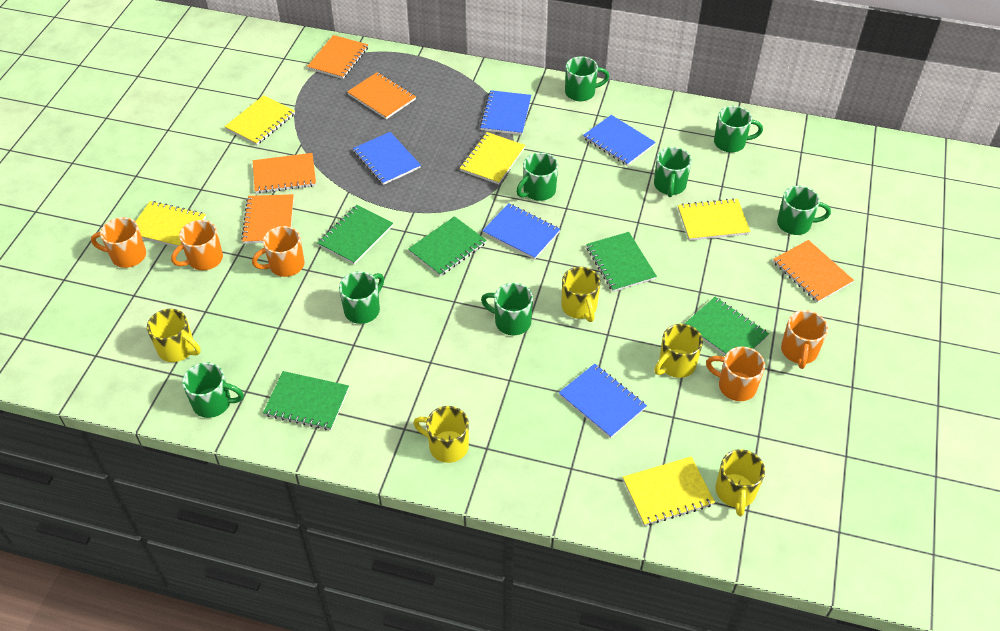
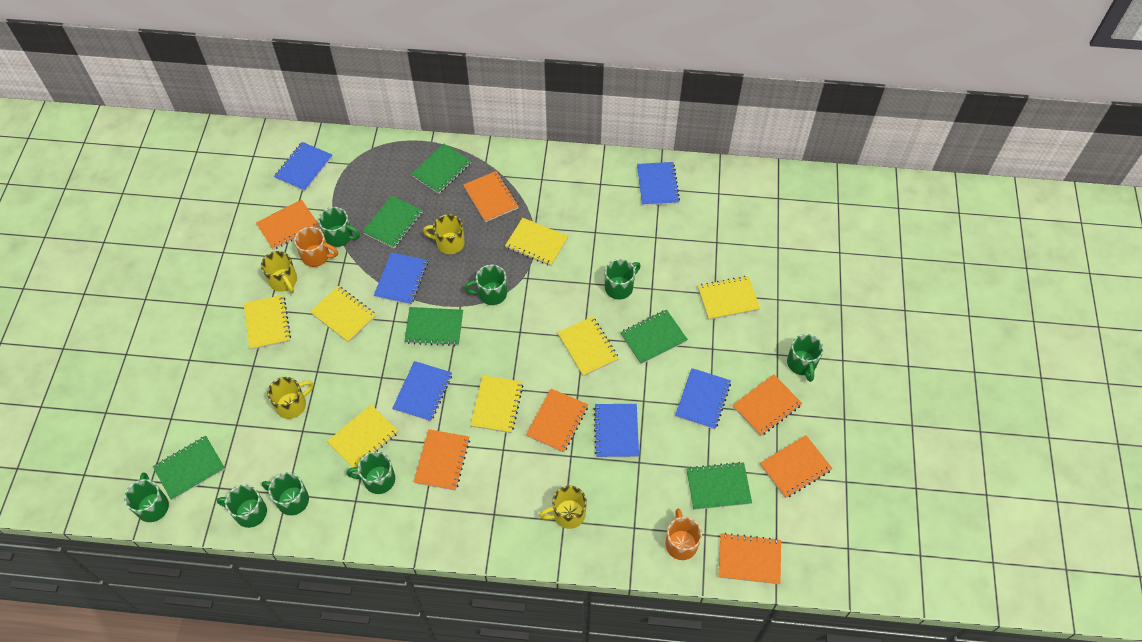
blue notebook: [353,132,421,185] [480,90,531,135] [482,203,560,260] [559,364,647,438] [583,115,656,166] = 5 -> [274,142,332,191] [374,252,428,305] [392,361,452,421] [594,404,639,458] [637,162,680,206] [675,368,731,429] = 6
green notebook: [263,371,349,430] [317,205,393,264] [408,216,487,276] [586,232,657,292] [684,297,769,355] = 5 -> [153,436,225,500] [362,195,423,248] [404,307,463,347] [411,144,471,194] [620,309,688,364] [686,462,752,510] = 6
orange mug: [91,217,146,268] [171,220,223,270] [252,226,304,277] [706,346,765,401] [781,310,828,369] = 5 -> [294,227,338,267] [665,509,702,560] = 2
orange notebook: [241,194,294,244] [253,153,316,194] [307,35,368,79] [347,72,416,119] [773,240,854,303] = 5 -> [256,200,319,250] [414,429,470,491] [463,171,519,222] [526,389,588,453] [718,533,781,584] [733,374,802,436] [760,435,833,498] = 7
yellow mug: [147,309,201,362] [413,406,469,463] [561,267,601,322] [654,324,703,378] [716,449,765,516] = 5 -> [261,251,297,293] [267,377,313,419] [423,214,465,254] [539,486,587,529] = 4
yellow notebook: [135,201,206,247] [224,95,295,145] [460,132,525,184] [623,456,715,526] [678,198,751,241] = 5 -> [243,295,291,350] [310,286,376,343] [327,404,398,468] [470,375,524,433] [505,218,568,266] [557,316,619,376] [698,276,760,320] = 7

